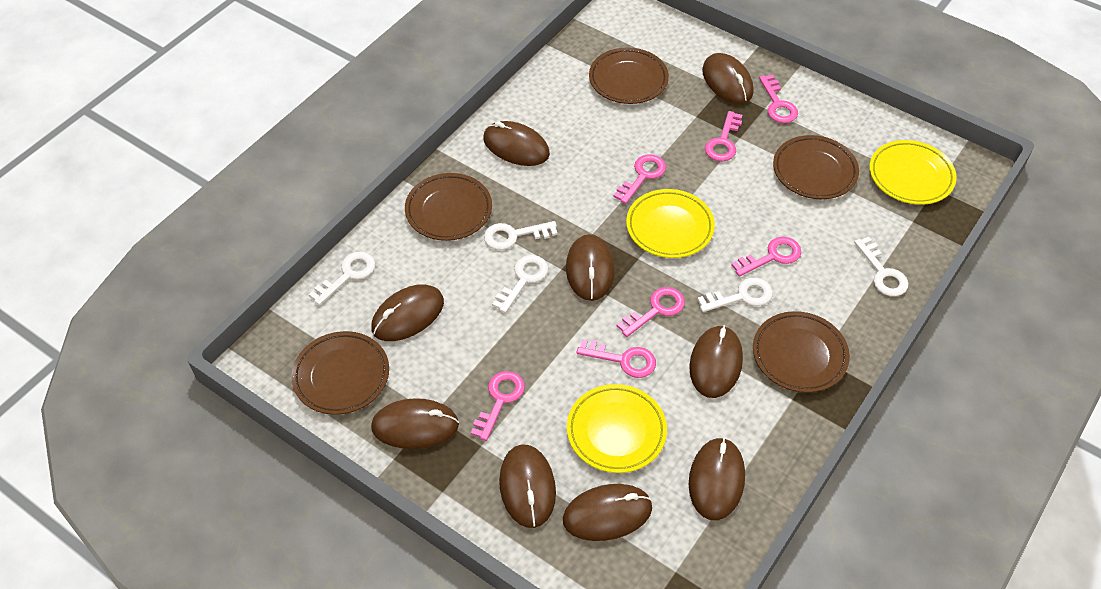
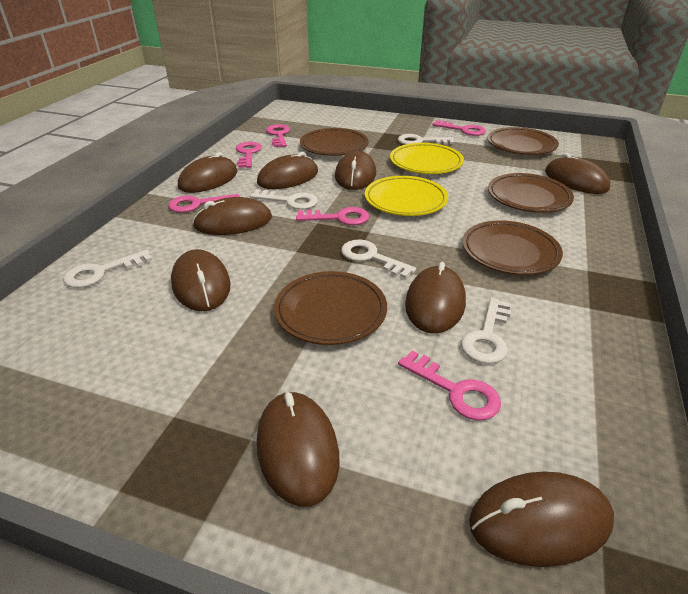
pink key: [471,371,525,441] [576,339,656,378] [614,154,666,204] [617,287,685,337] [705,111,742,162] [731,237,802,277] [759,74,798,123] = 7 -> [168,194,240,213] [236,142,262,168] [266,124,290,147] [296,207,369,225] [398,350,501,420] [432,120,486,136] = 6
yellow plate: [567,384,667,473] [626,189,715,258] [869,140,957,205] = 3 -> [365,176,448,216] [390,143,464,174] = 2

